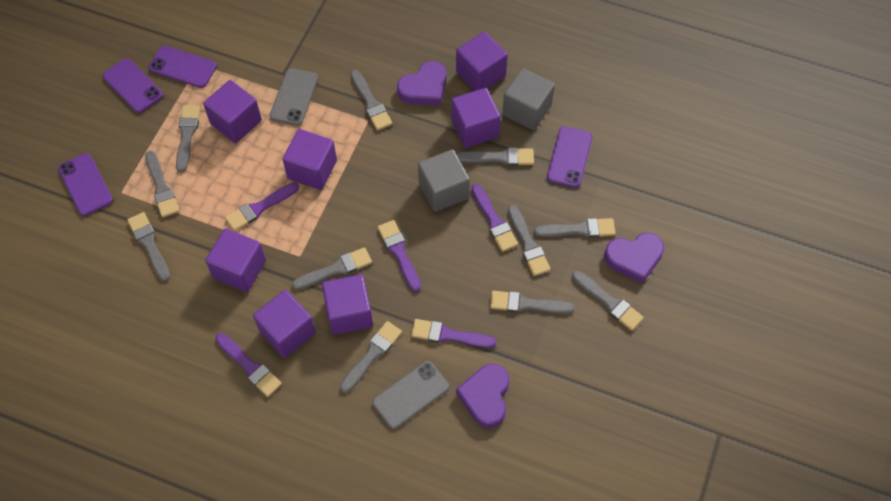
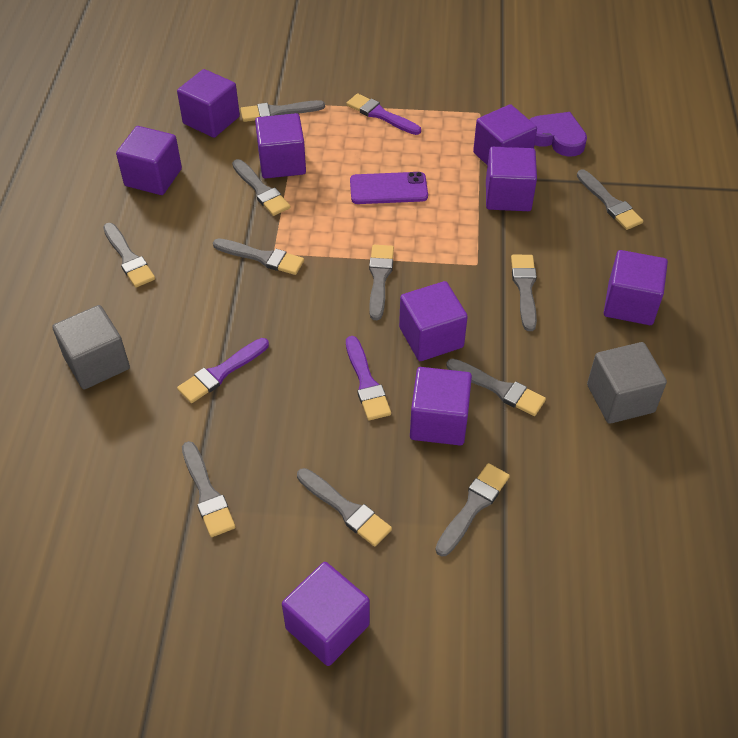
grey phone: [270,68,318,126] [372,361,449,429] = 2 -> none = 0
purple brush: [216,333,282,397] [225,182,299,231] [378,220,421,292] [411,319,497,348] [471,184,518,252] = 5 -> [177,338,269,403] [346,94,421,135] [346,336,391,420] = 3
purple cube: [203,80,262,143] [205,228,266,292] [253,290,316,358] [282,129,337,190] [322,274,373,335] [451,88,501,148] [456,32,508,91] = 7 -> [116,126,182,195] [177,69,240,138] [255,113,306,179] [282,562,370,666] [399,281,468,361] [410,367,472,445] [473,104,537,166] [486,147,537,211] [604,250,668,325] = 9
purple heart: [397,61,446,105] [456,364,509,428] [604,233,664,283] = 3 -> [529,112,587,157] = 1
purple phone: [58,153,113,216] [102,58,163,113] [149,46,217,88] [547,126,592,188] = 4 -> [350,172,428,204] = 1

